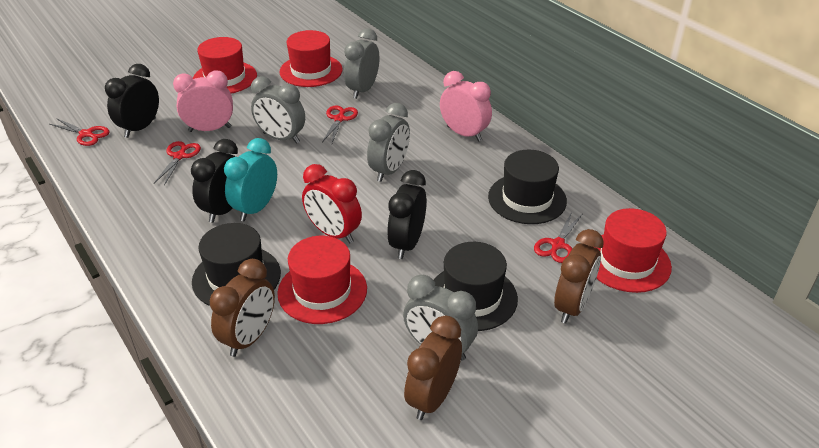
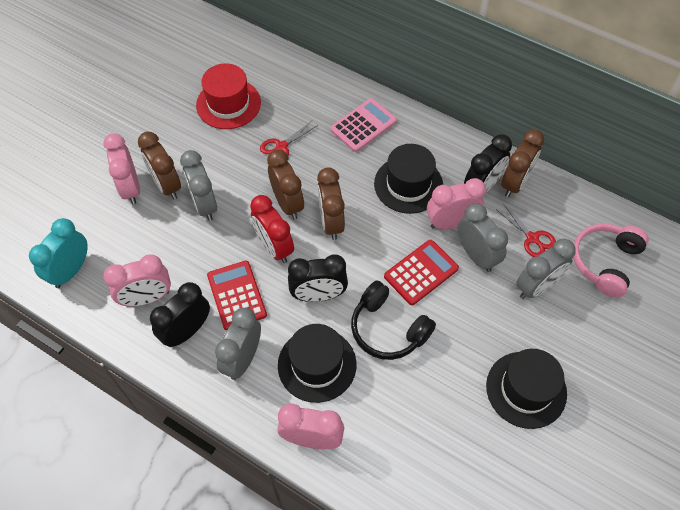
black headphones: none = 0 -> [351,281,436,360] = 1
brown clock: [210,259,275,357] [404,316,462,420] [554,229,604,324] = 3 -> [138,132,181,200] [267,149,304,220] [317,167,345,240] [501,129,544,197] = 4
pink calculator: none = 0 -> [330,98,397,152] = 1
pink clock: [173,70,233,132] [440,71,492,142] = 2 -> [103,133,140,204] [103,254,171,307] [277,403,344,449] [427,178,486,229] = 4
pink headphones: none = 0 -> [573,224,649,298] = 1
red calculator: none = 0 -> [207,261,267,330] [384,240,459,305] = 2
red hat: [193,37,257,94] [277,236,367,324] [279,30,342,87] [595,208,672,293] = 4 -> [196,63,261,129] = 1
red scissors: [50,118,110,146] [154,141,201,185] [322,106,358,143] [534,212,582,263] = 4 -> [260,121,318,156] [496,204,556,257] = 2

